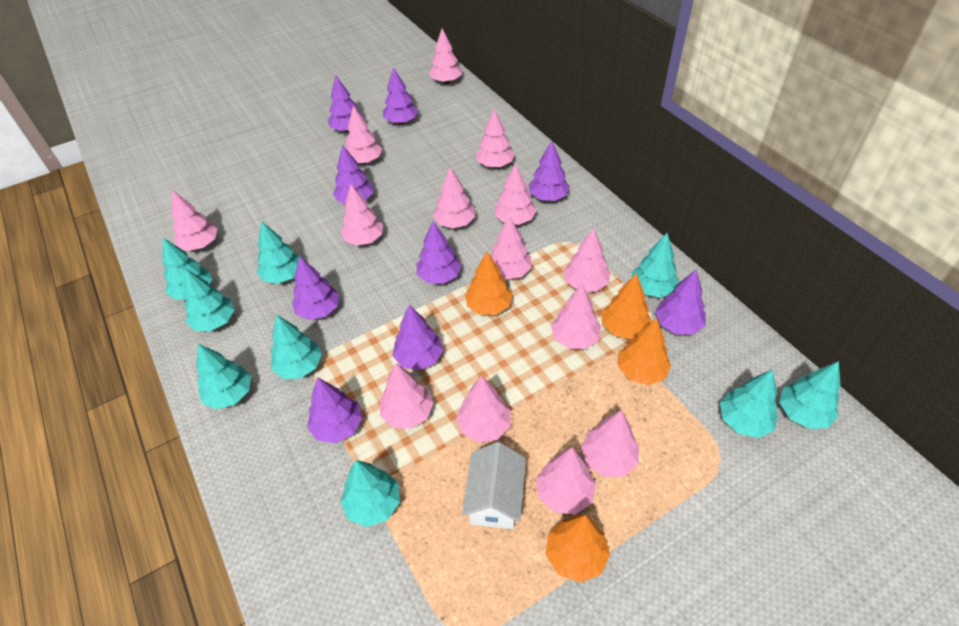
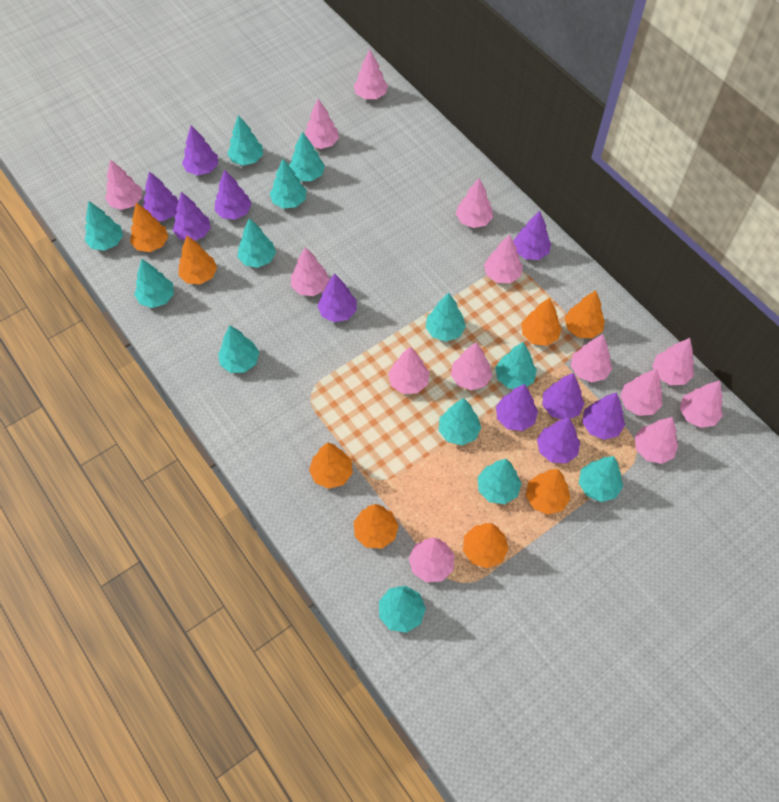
orange tree: [465,252,513,315] [546,515,610,583] [602,273,652,339] [618,318,671,385] = 4 -> [130,202,168,252] [178,236,217,284] [309,442,353,489] [353,504,399,549] [463,523,509,568] [521,297,562,346] [526,469,571,515] [565,290,605,339] = 8
purple tree: [292,256,339,320] [307,377,362,443] [328,75,364,132] [333,145,374,203] [383,67,418,124] [392,305,443,370] [416,221,462,284] [529,141,570,201] [655,270,705,335] = 9 -> [143,171,178,221] [173,192,211,241] [182,125,218,175] [215,169,252,220] [317,273,357,322] [496,384,538,431] [513,211,551,260] [537,417,580,464] [542,373,585,419] [582,392,625,440] = 10
turquoise tree: [163,238,212,300] [184,268,235,331] [196,344,251,409] [257,221,299,284] [271,314,322,379] [340,460,400,527] [632,233,680,298] [720,370,778,438] [779,361,841,429] = 9 -> [85,201,123,251] [134,259,174,308] [218,326,259,373] [227,115,263,166] [238,218,276,268] [270,159,306,209] [289,131,325,181] [379,586,426,633] [426,293,466,342] [439,398,481,446] [477,459,522,504] [495,342,537,389] [579,456,623,502] = 13
white house: [462,442,526,529] = 1 -> none = 0

